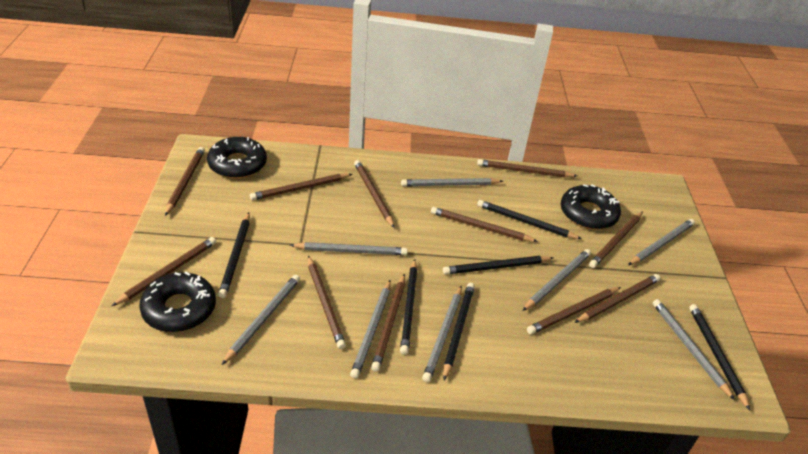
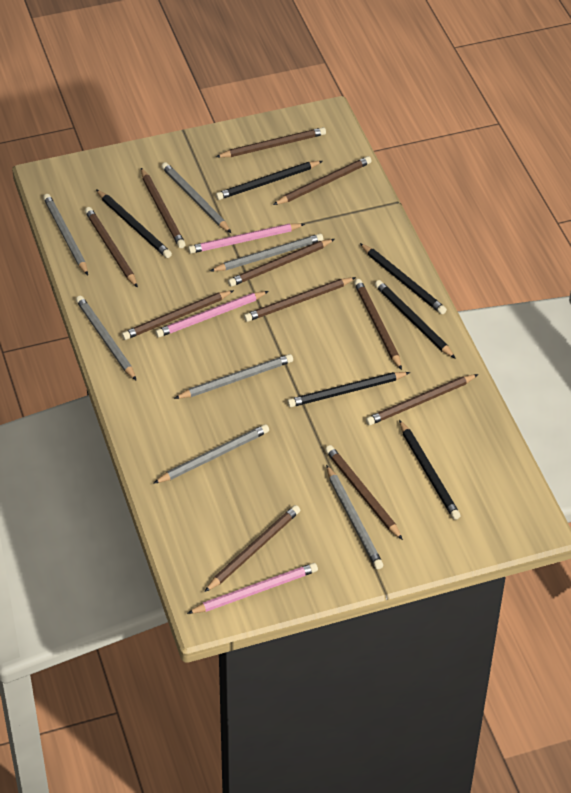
black donut: [139,272,216,332] [207,137,267,179] [561,184,621,230] = 3 -> none = 0
grey pencil: [222,275,300,365] [290,242,408,255] [350,280,391,379] [401,178,503,187] [422,286,462,382] [522,249,591,311] [628,219,695,265] [653,299,735,400] = 8 -> [43,194,88,275] [76,296,137,381] [153,424,269,484] [161,162,231,233] [174,354,293,399] [210,234,323,271] [326,465,383,569] = 7
pink pencil: none = 0 -> [155,291,269,337] [187,563,318,614] [188,223,305,254] = 3

